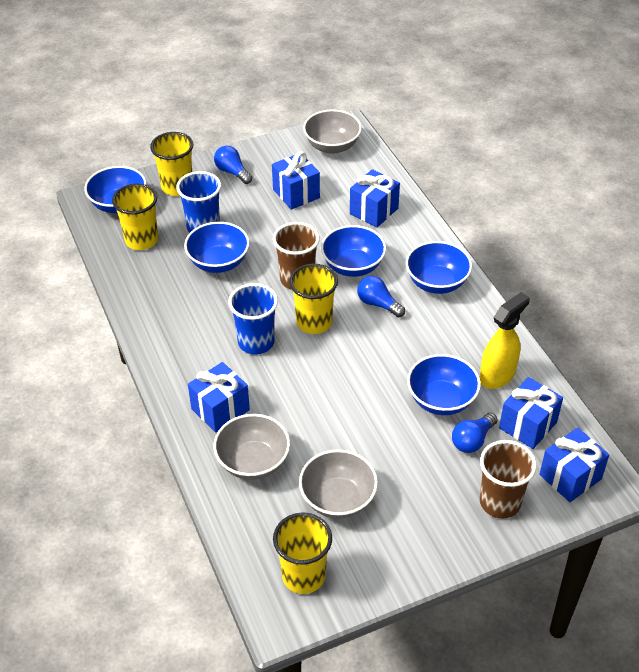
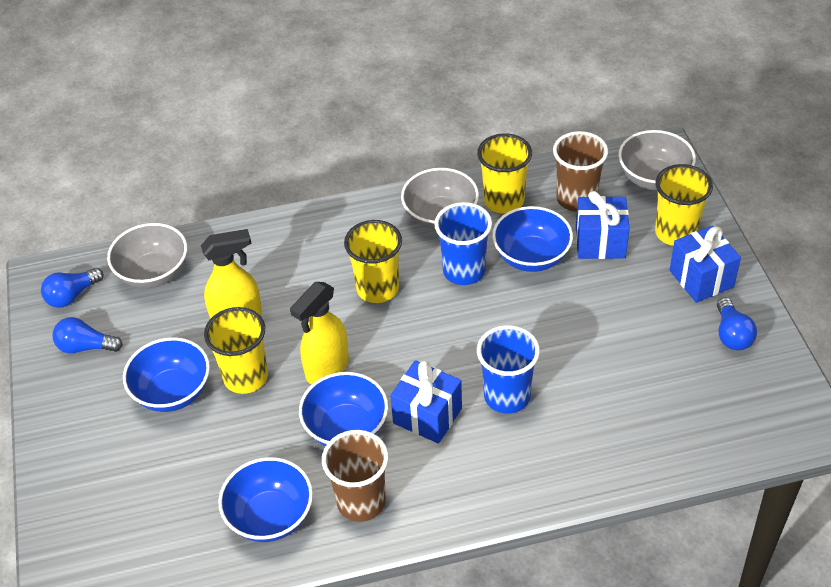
blue bowl: [84,166,146,213] [184,222,250,273] [321,225,386,277] [406,241,472,294] [407,354,481,415] = 5 -> [123,337,210,412] [218,457,313,542] [299,372,388,446] [492,206,573,272] = 4
blue gift: [188,362,250,433] [272,151,320,210] [350,169,400,228] [499,377,563,449] [539,428,609,502] = 5 -> [390,360,462,444] [576,191,630,259] [670,226,741,303] = 3
yellow spray bottle: [480,292,530,389] = 1 -> [201,229,262,319] [290,282,349,385] = 2

